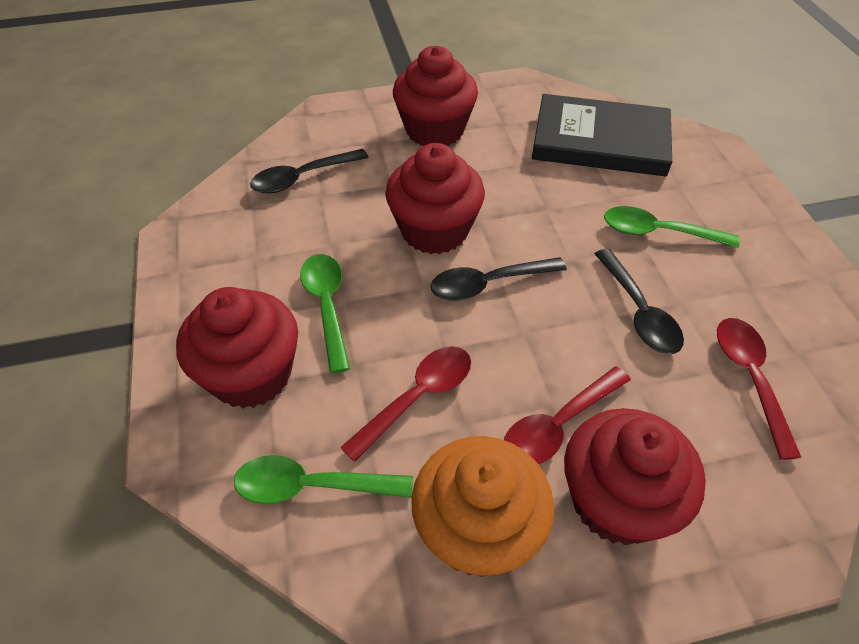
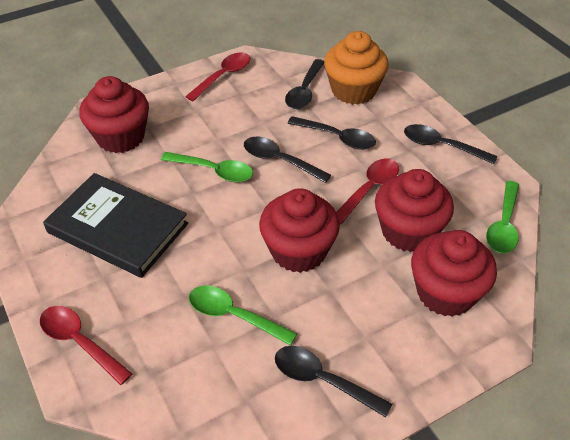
black spoon: [250,149,369,194] [431,257,567,301] [594,249,684,354] = 3 -> [244,137,331,183] [275,346,393,418] [285,59,324,109] [287,116,376,150] [404,124,497,164] = 5

